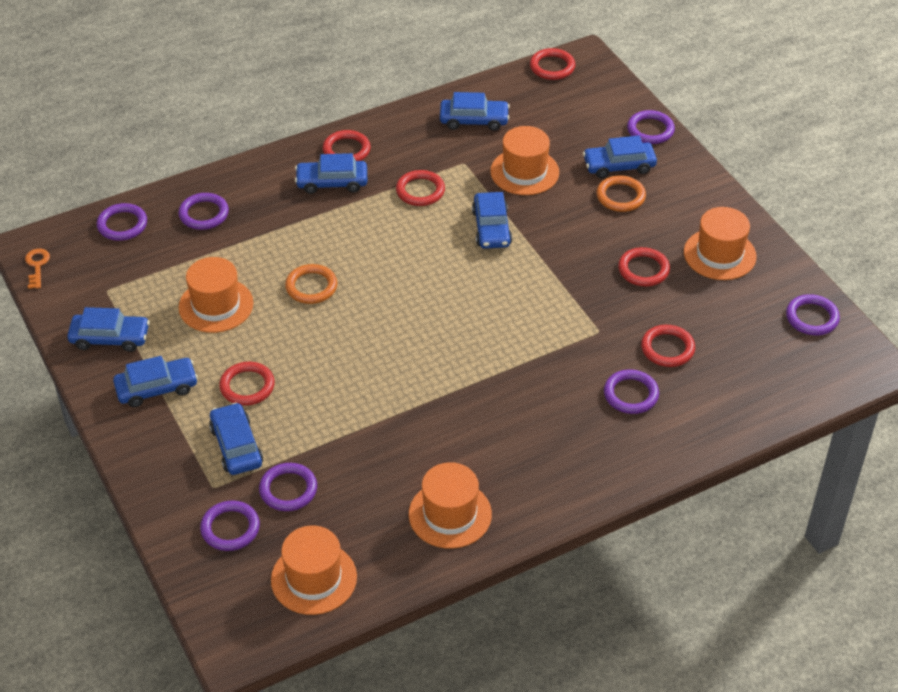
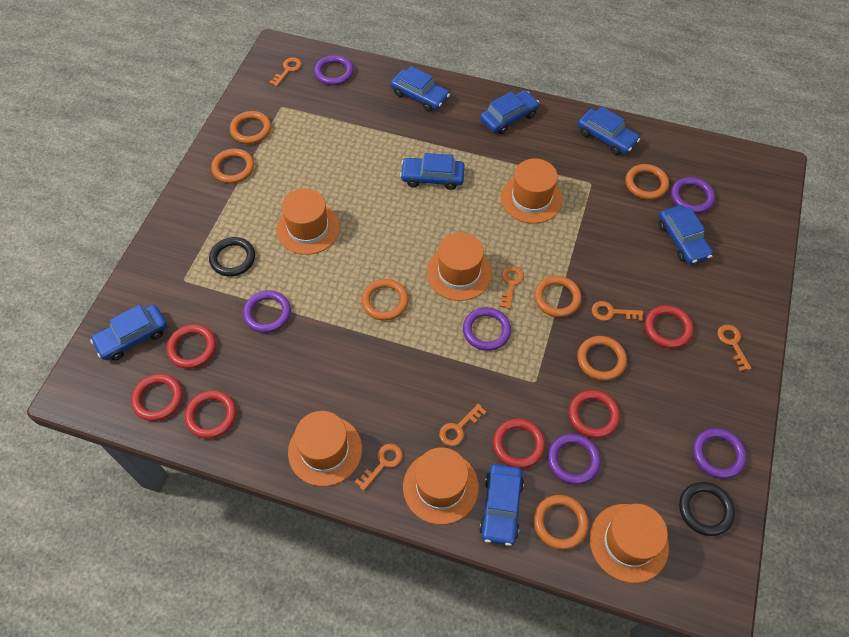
black ring: none = 0 -> [209,237,255,276] [679,482,735,536] = 2
orange hat: [178,257,254,333] [271,525,357,615] [409,462,492,549] [490,126,559,195] [684,207,757,280] = 5 -> [277,188,340,255] [288,411,362,486] [403,448,479,525] [427,233,492,301] [501,159,563,224] [590,504,669,583] = 6
orange key: [25,249,50,289] = 1 -> [269,57,302,87] [355,444,403,491] [439,404,487,446] [499,266,524,309] [592,301,643,321] [717,325,752,371] = 6
orange ring: [285,264,337,304] [596,175,646,212] = 2 -> [211,149,254,183] [230,111,271,144] [361,279,409,321] [533,495,589,550] [534,276,581,317] [577,336,627,381] [625,164,669,200] = 7
purple ring: [97,203,147,241] [178,193,229,230] [200,501,260,551] [259,463,317,511] [604,369,659,414] [627,110,675,144] [786,294,840,336] = 7 -> [243,290,291,333] [314,55,354,85] [463,307,511,351] [548,434,601,485] [671,177,715,213] [693,428,747,479] = 6

